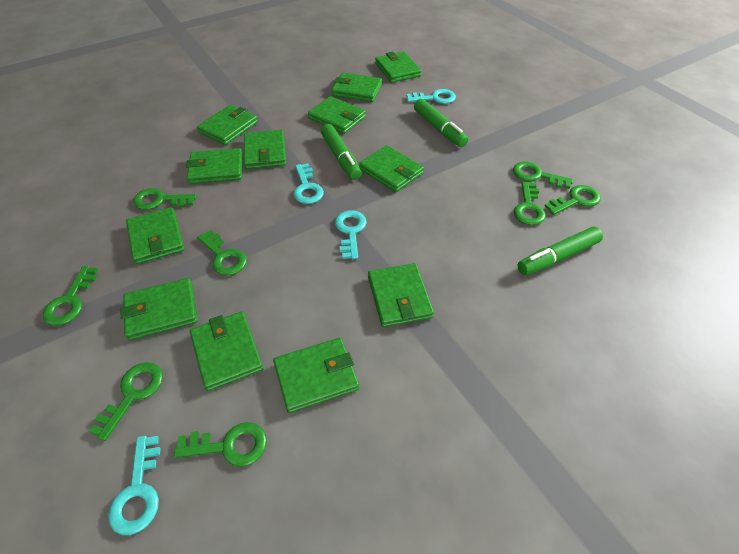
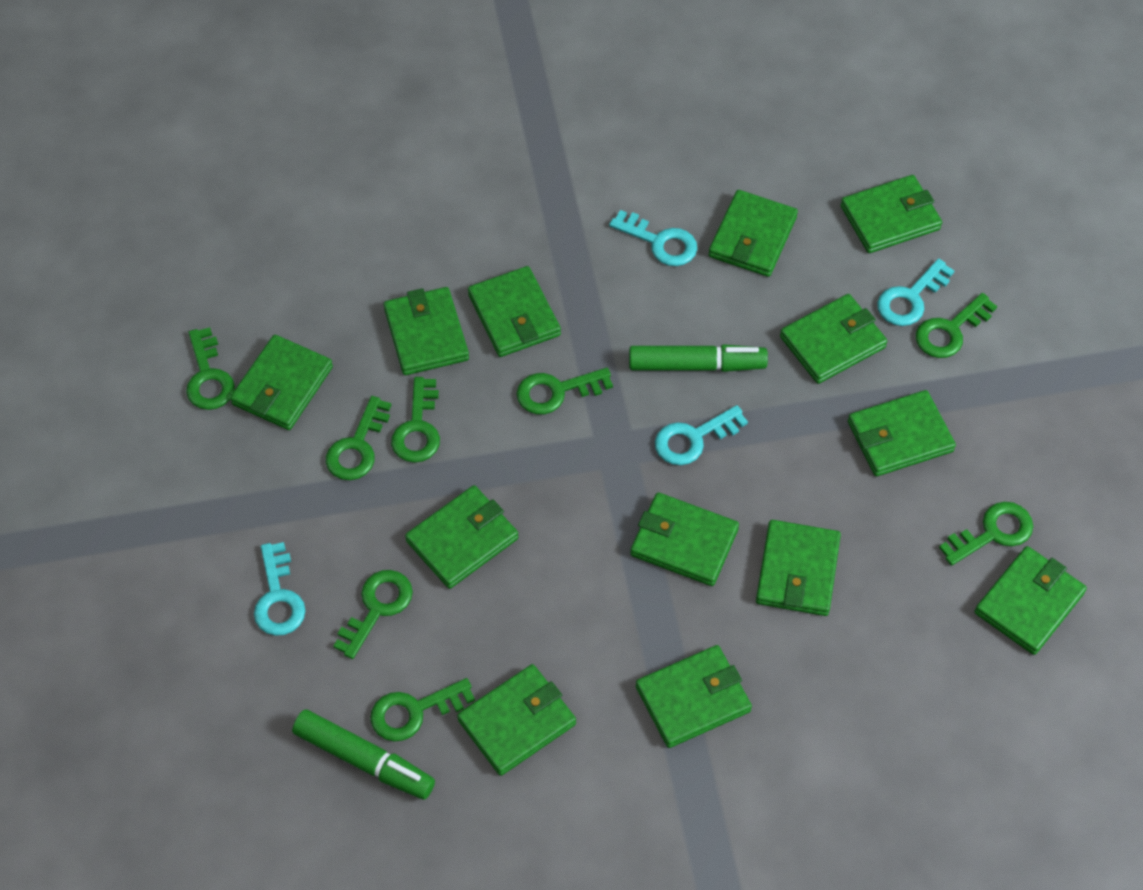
green marker: [321,124,362,180] [414,99,468,147] [517,227,603,275] = 3 -> [292,709,435,800] [629,344,768,372] = 2
green wallet: [121,278,198,341] [126,207,184,264] [186,148,243,184] [190,311,263,391] [197,105,258,145] [244,130,286,169] [273,338,359,413] [308,96,366,134] [331,72,382,102] [359,145,424,192] [368,263,434,327] [375,52,421,83] = 12 -> [230,335,333,430] [384,287,469,375] [405,485,519,589] [457,664,576,776] [468,266,561,357] [630,492,739,586] [636,645,752,748] [709,190,798,277] [756,520,841,616] [780,294,887,384] [841,175,942,253] [848,390,956,476] [974,546,1087,655] = 13

